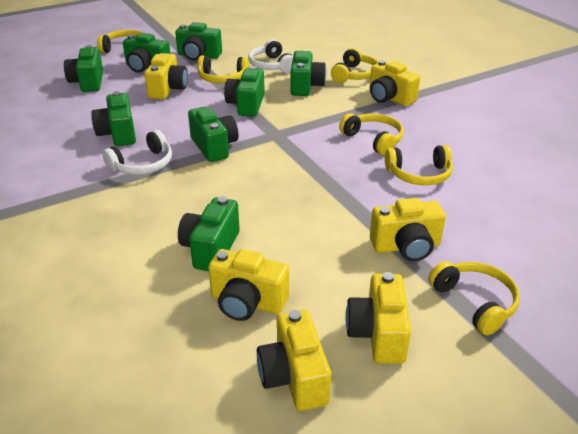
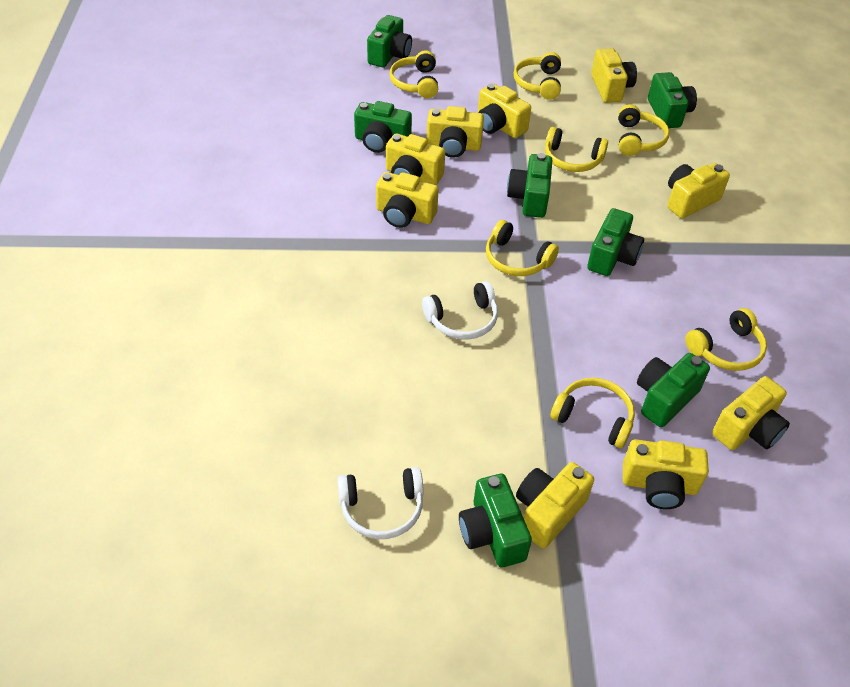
green camera: [64,45,103,92] [91,91,136,146] [123,33,170,73] [175,22,222,60] [178,196,240,271] [188,106,238,162] [224,66,265,117] [291,51,326,96] = 8 -> [354,101,412,153] [367,15,412,67] [459,474,532,567] [507,153,553,218] [587,208,644,276] [637,353,710,427] [648,72,697,128] = 7
yellow camera: [144,53,188,99] [208,249,289,321] [257,310,331,411] [346,272,411,364] [370,60,420,106] [370,198,446,261] = 6 -> [376,172,439,228] [386,133,445,185] [427,106,484,158] [478,83,531,138] [516,462,594,548] [591,48,637,103] [623,439,709,509] [667,163,730,219] [712,376,790,450] = 9
yellow headphones: [97,30,143,53] [198,55,249,83] [331,48,378,83] [339,113,404,155] [385,145,453,185] [428,261,520,335] = 6 -> [389,50,438,98] [486,220,559,276] [514,52,561,100] [545,127,608,172] [551,378,635,448] [618,104,670,156] [685,308,767,371] = 7

